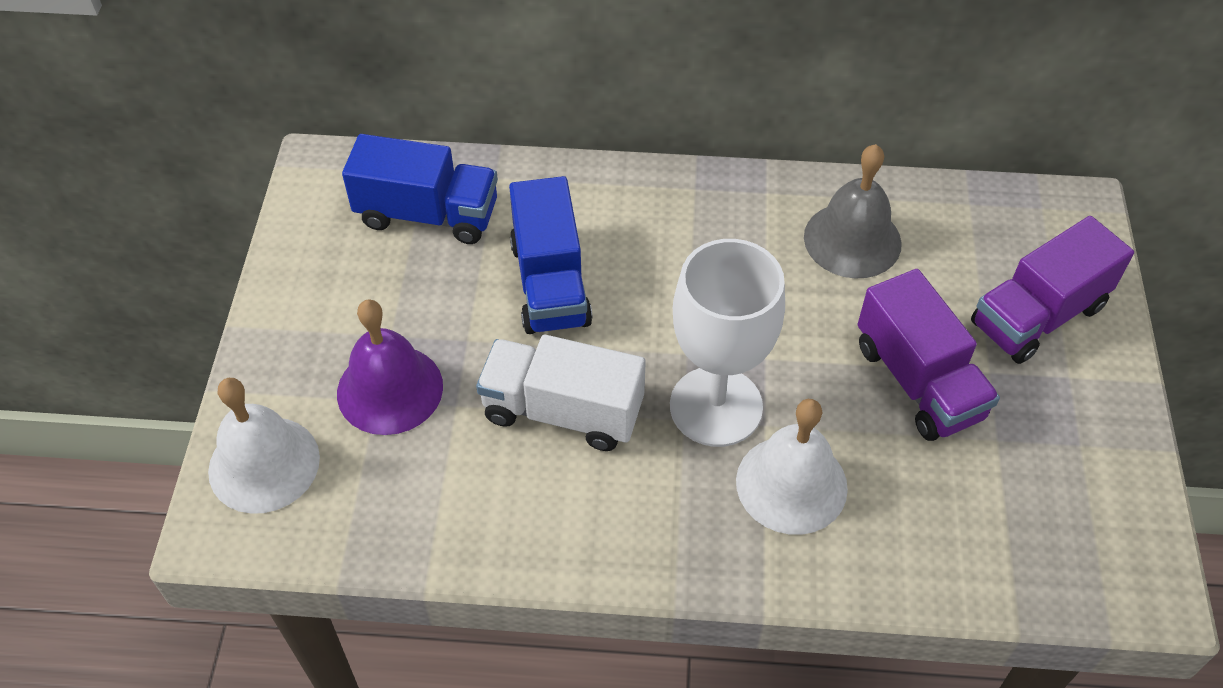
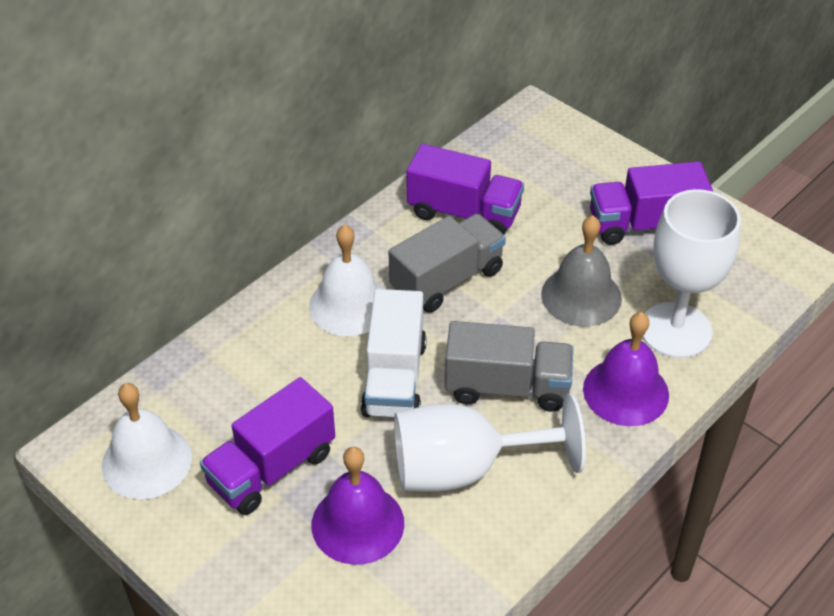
blue truck: [342,134,498,244] [509,176,593,334] = 2 -> none = 0
grey truck: none = 0 -> [389,214,506,313] [445,321,573,412] = 2
purple bell: [337,299,443,435] = 1 -> [312,447,404,565] [583,312,669,426] = 2
purple truck: [858,269,1000,441] [971,216,1134,364] = 2 -> [200,377,335,515] [406,144,524,235] [590,161,713,245] = 3
white goblet: [670,239,785,447] = 1 -> [394,394,586,492] [642,189,741,358] = 2

